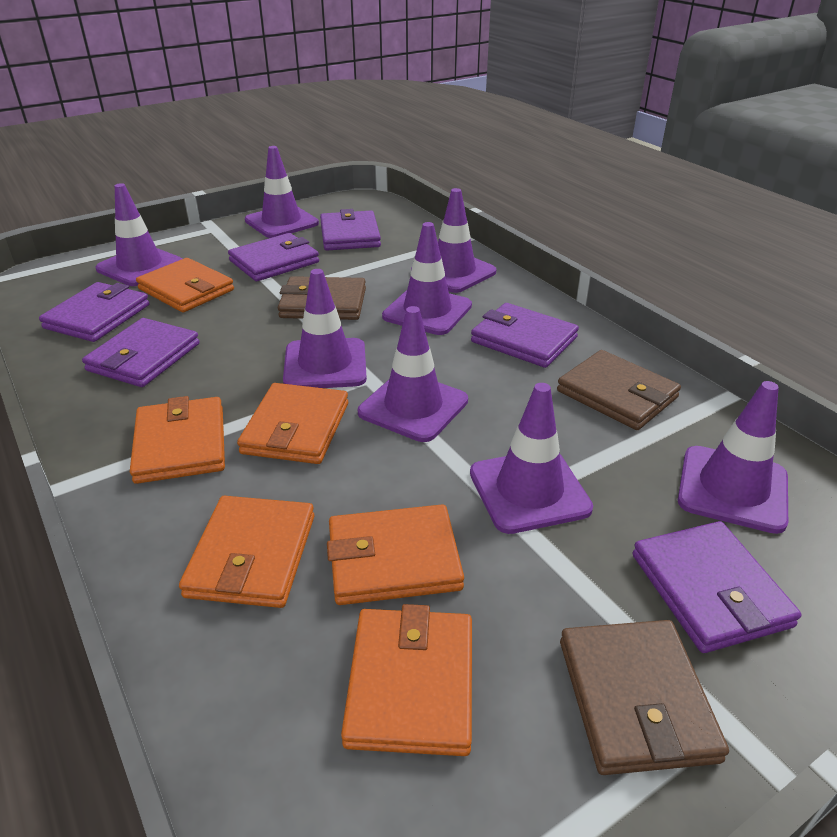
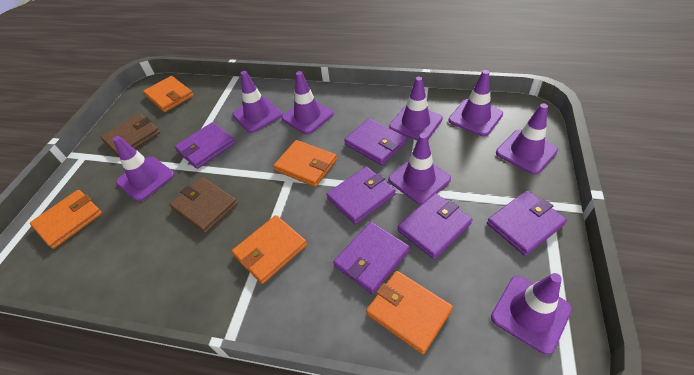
brown wallet: [278,276,366,320] [557,350,681,430] [560,620,729,775] = 3 -> [101,114,160,156] [169,177,238,233] = 2
orange wallet: [130,396,225,484] [136,258,234,312] [179,496,314,608] [237,383,348,464] [327,504,464,605] [341,604,472,756] = 6 -> [30,190,102,249] [143,76,194,112] [232,215,307,284] [273,140,337,187] [366,271,453,354] = 5

